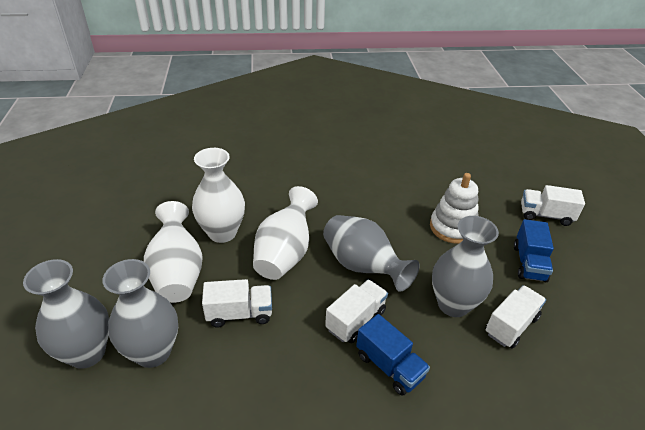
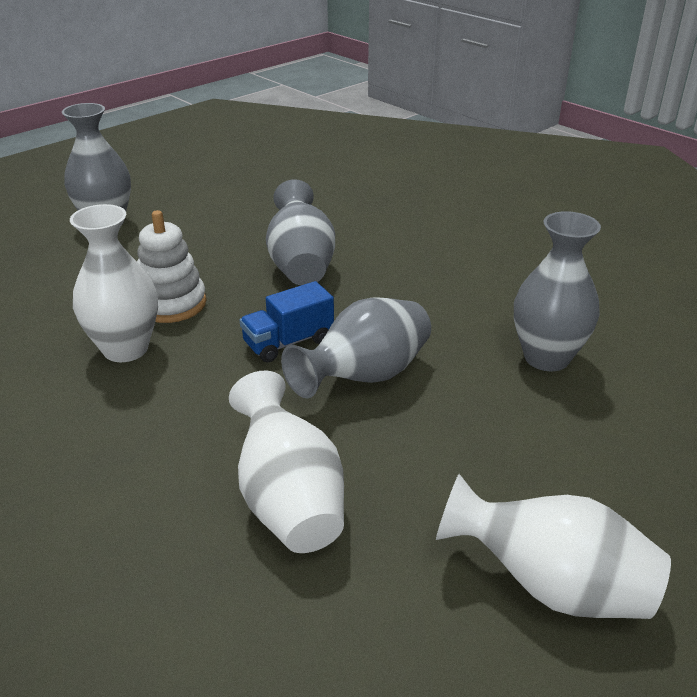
blue truck: [356,314,430,396] [514,219,554,282] = 2 -> [240,281,334,363] = 1
white truck: [202,279,272,328] [325,280,388,343] [485,285,546,349] [521,185,585,226] = 4 -> none = 0

